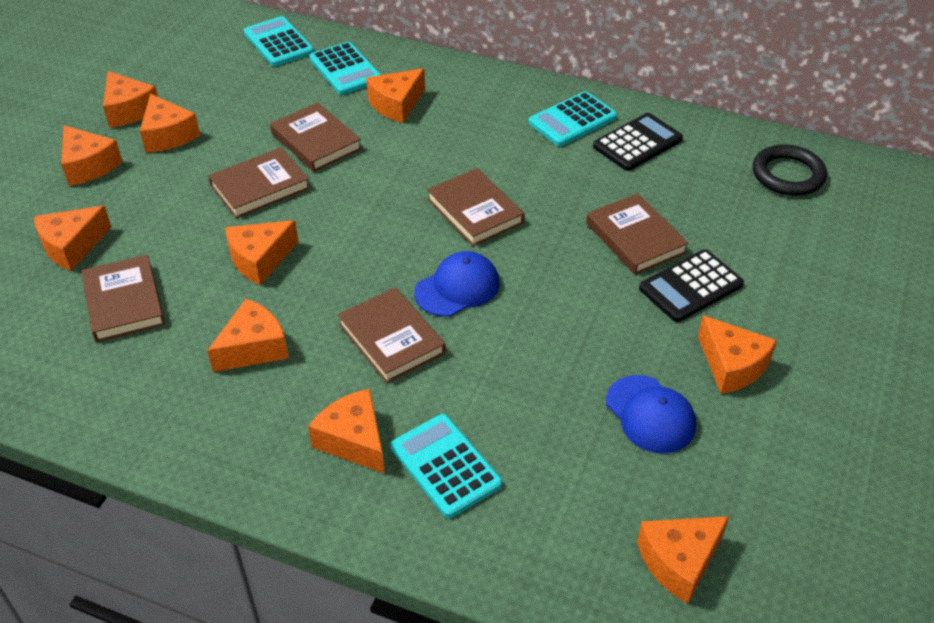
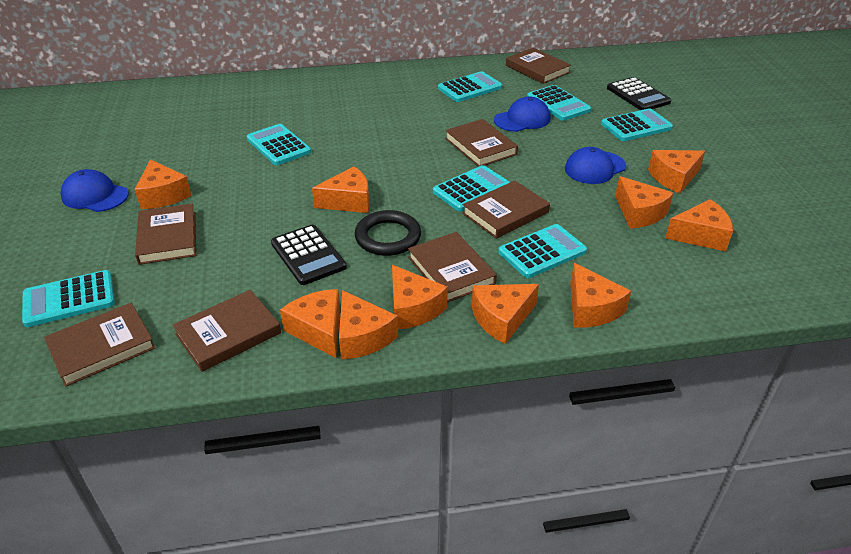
blue cap: [414,251,500,317] [606,375,696,454] = 2 -> [60,169,129,212] [494,96,550,132] [565,147,626,184] = 3
brown book: [82,255,165,342] [208,147,310,218] [270,102,362,172] [338,287,446,383] [427,168,525,246] [586,193,689,275] = 6 -> [44,303,155,387] [135,204,196,265] [172,290,281,372] [408,232,497,303] [445,119,518,167] [462,180,550,239] [506,48,571,84] = 7
turquoise calculator: [244,16,314,66] [309,42,381,95] [391,414,502,518] [529,91,617,146] = 4 -> [22,270,115,327] [247,124,311,165] [433,165,510,211] [438,71,502,102] [498,224,587,278] [527,85,591,121] [601,108,673,141] = 7

